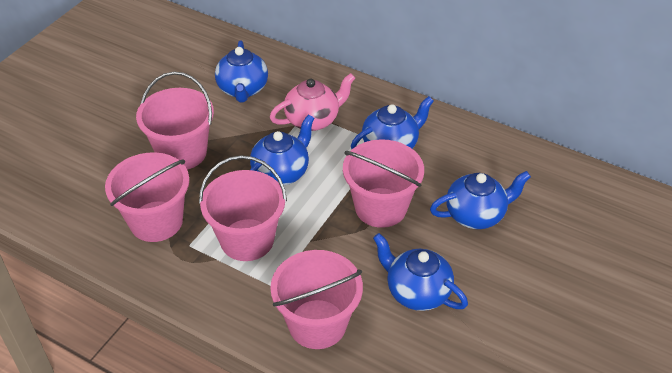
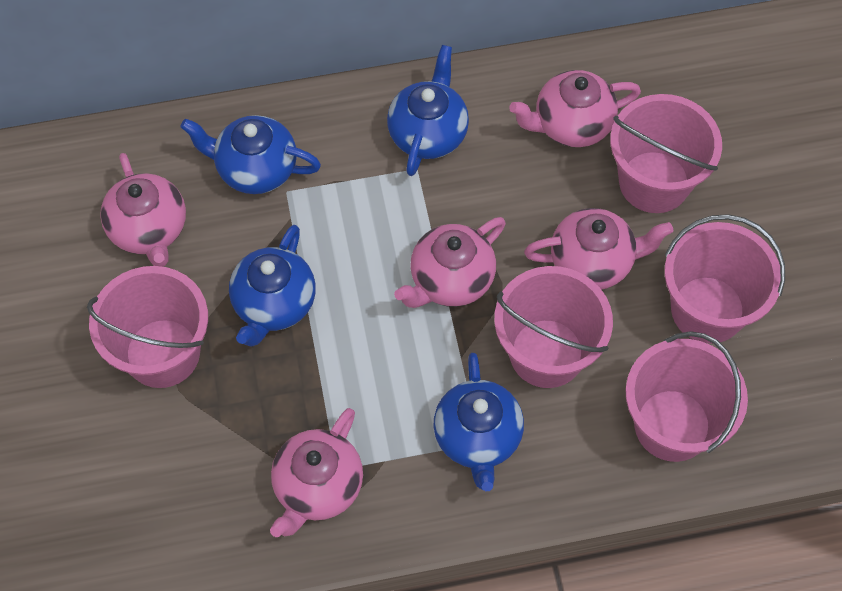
blue teapot: [215,41,268,103] [250,114,314,185] [351,96,434,149] [373,233,468,311] [430,171,531,229] = 5 -> [180,115,321,194] [229,225,316,346] [387,45,469,176] [433,353,524,491] = 4
pink teapot: [269,73,355,131] = 1 -> [100,153,186,267] [270,408,363,537] [394,217,506,308] [509,70,641,147] [524,208,673,289] = 5

